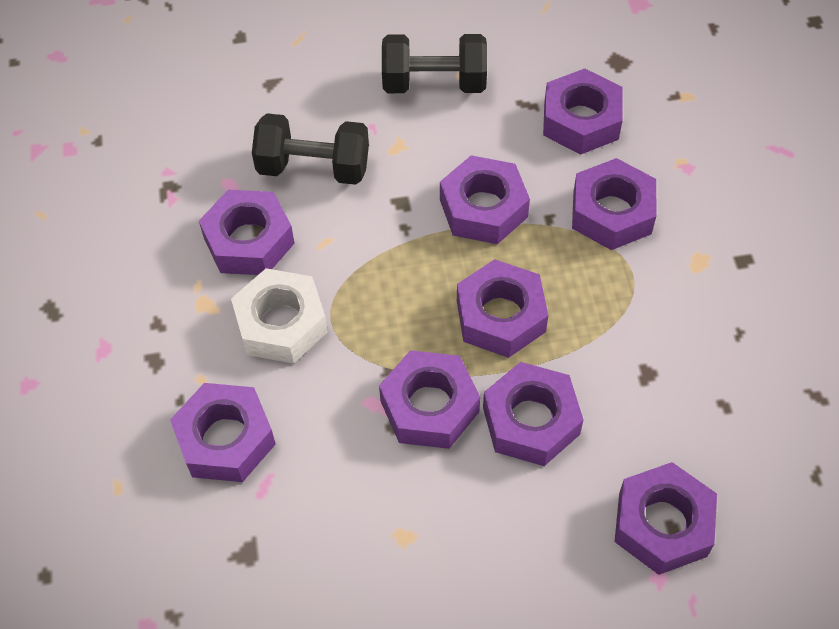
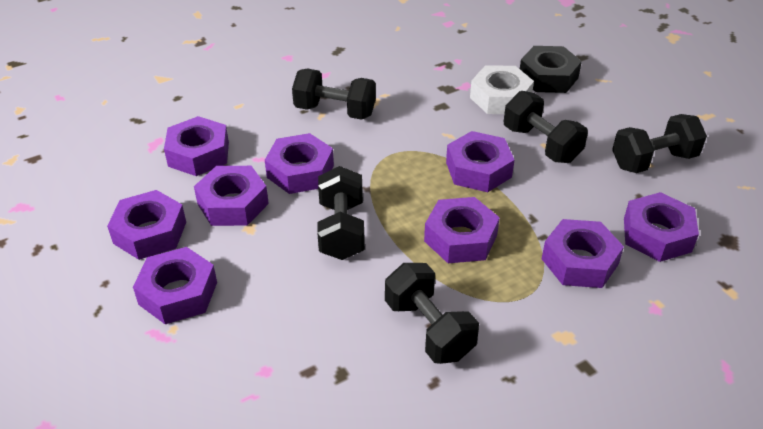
black dumbbell: [252,113,369,185] [382,34,487,93] = 2 -> [292,69,376,120] [317,166,365,260] [385,263,479,364] [504,91,588,163] [612,114,707,173] = 5
black nut: none = 0 -> [520,46,582,93] = 1

